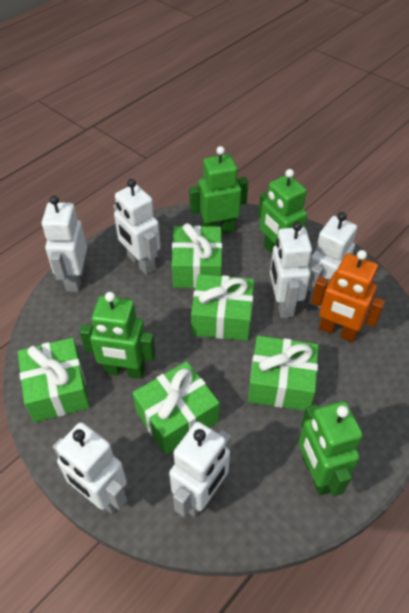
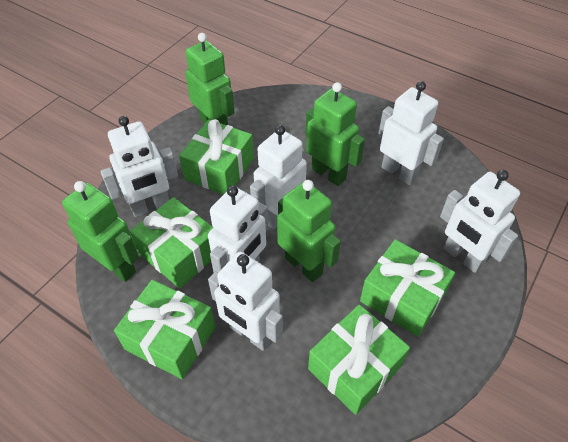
orange robot: [311,250,385,342] = 1 -> none = 0

